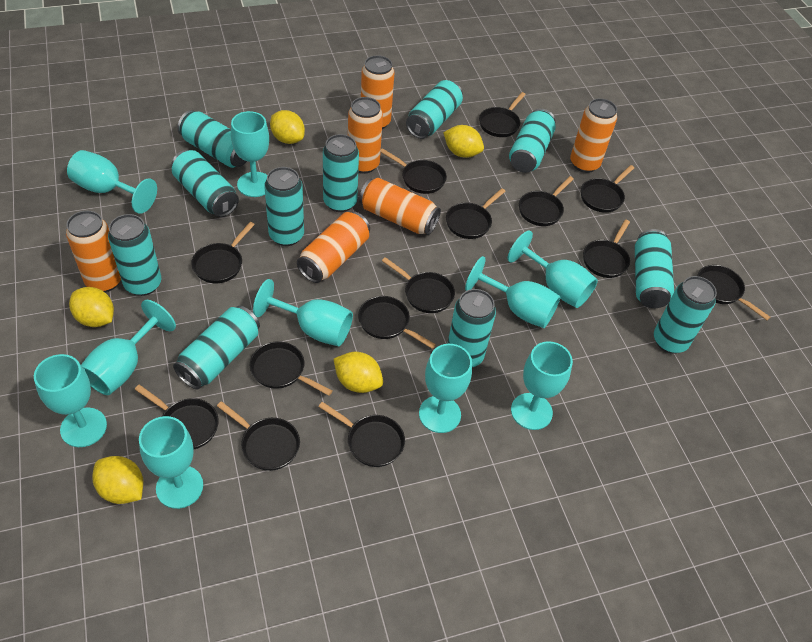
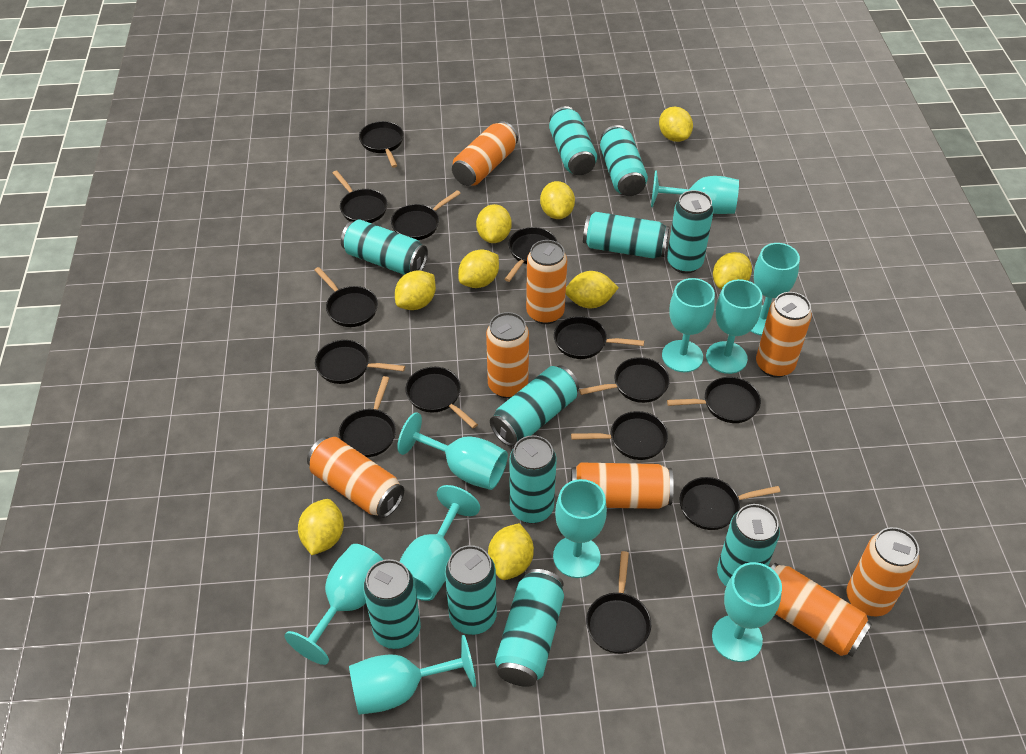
orange can: [66,211,121,292] [297,211,370,283] [348,97,383,174] [359,178,441,235] [361,55,394,129] [570,98,617,173] = 6 -> [307,437,404,518] [452,121,518,186] [486,312,529,398] [526,240,567,324] [571,462,674,509] [756,292,812,378] [771,563,872,657] [846,527,919,616] = 8
yellow lemon: [69,287,114,327] [93,456,143,504] [270,110,305,144] [334,352,383,393] [443,125,484,158] = 5 -> [298,499,344,555] [395,270,436,310] [458,249,499,288] [476,204,512,243] [488,523,534,580] [540,181,575,219] [566,271,619,308] [659,107,693,142] [713,252,752,290] = 9

